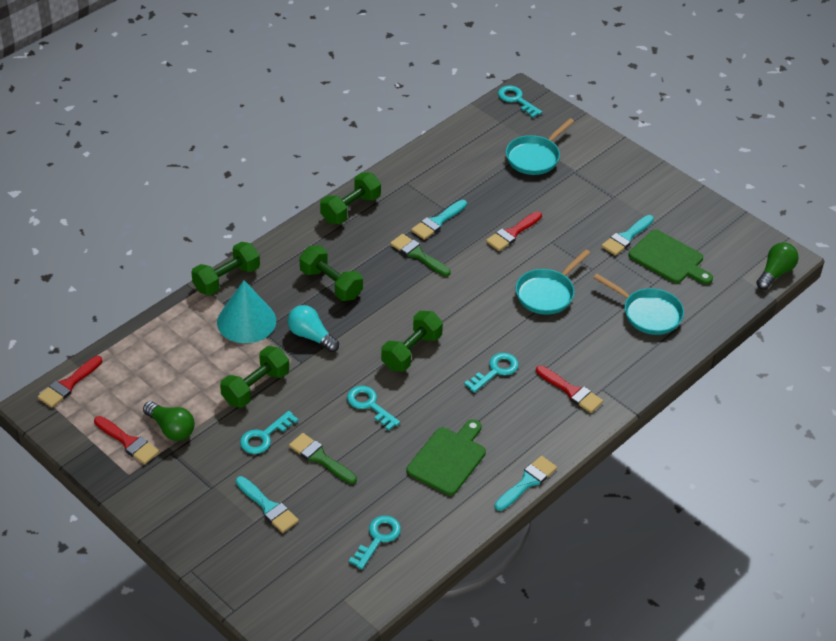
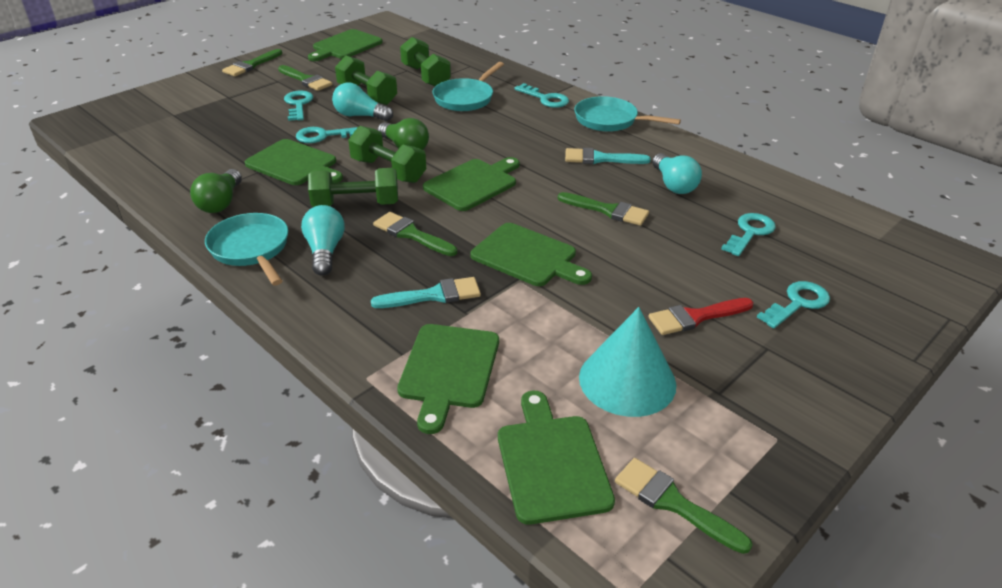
green brush: [289,433,357,484] [390,234,451,276] = 2 -> [222,49,282,76] [278,65,332,91] [373,212,457,256] [558,192,649,226] [615,458,752,554] = 5
green cutting board: [407,419,486,495] [629,230,713,284] = 2 -> [245,139,343,185] [308,29,383,61] [397,324,499,434] [423,157,520,211] [471,223,592,286] [498,391,615,525] = 6
green dumbbell: [191,242,260,295] [220,346,289,408] [299,245,363,301] [320,172,381,224] [381,311,443,372] = 5 -> [308,168,398,207] [335,55,397,105] [348,126,426,183] [400,37,451,86] = 4
red brush: [38,356,103,408] [94,416,159,464] [486,211,542,251] [536,365,603,413] = 4 -> [648,298,753,335] = 1
turquoise brush: [236,476,299,533] [411,200,467,240] [495,456,557,511] [601,215,654,256] = 4 -> [371,277,481,308] [565,148,651,164] = 2
turquoise light bulb: [288,305,339,352] = 1 -> [301,205,345,275] [332,83,393,121] [652,153,702,194] = 3

